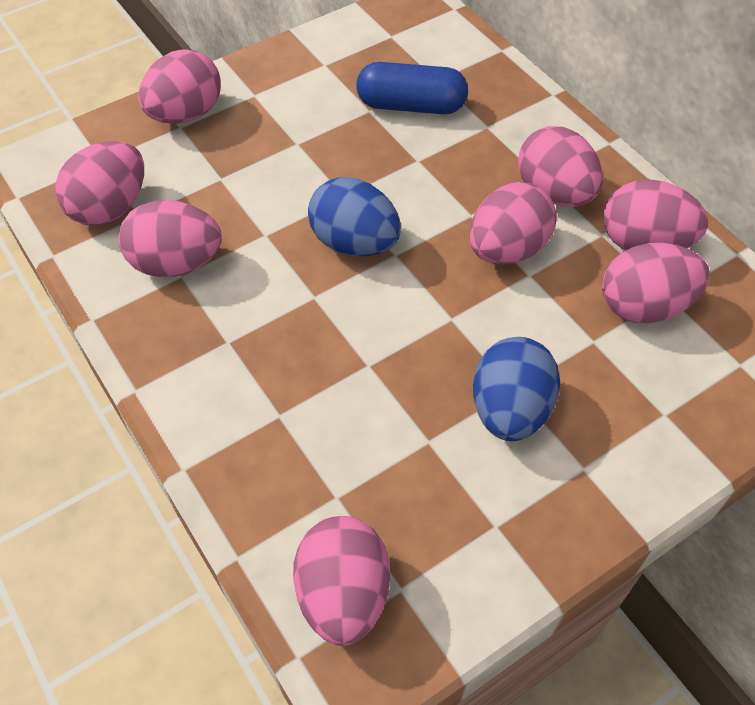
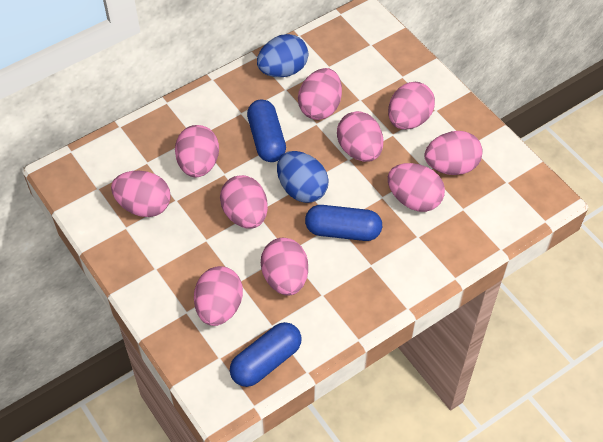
blue capsule: [356,62,468,114] = 1 -> [230,322,302,387] [247,99,286,162] [305,205,382,241] = 3
pink egg: [55,141,144,226] [118,200,222,277] [138,49,221,124] [293,516,390,646] [469,182,557,264] [518,126,603,207] [602,243,710,323] [604,179,708,250] = 8 -> [111,171,171,217] [175,125,219,177] [194,266,243,326] [220,175,268,229] [261,238,308,296] [298,68,342,120] [337,111,383,162] [388,82,435,130] [388,163,445,212] [424,131,483,175] = 10

